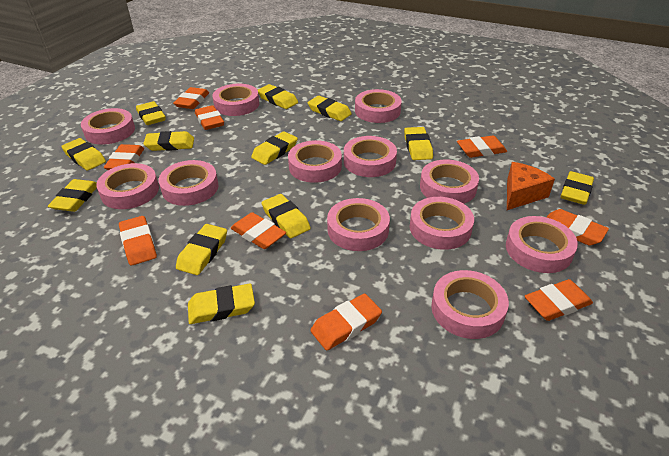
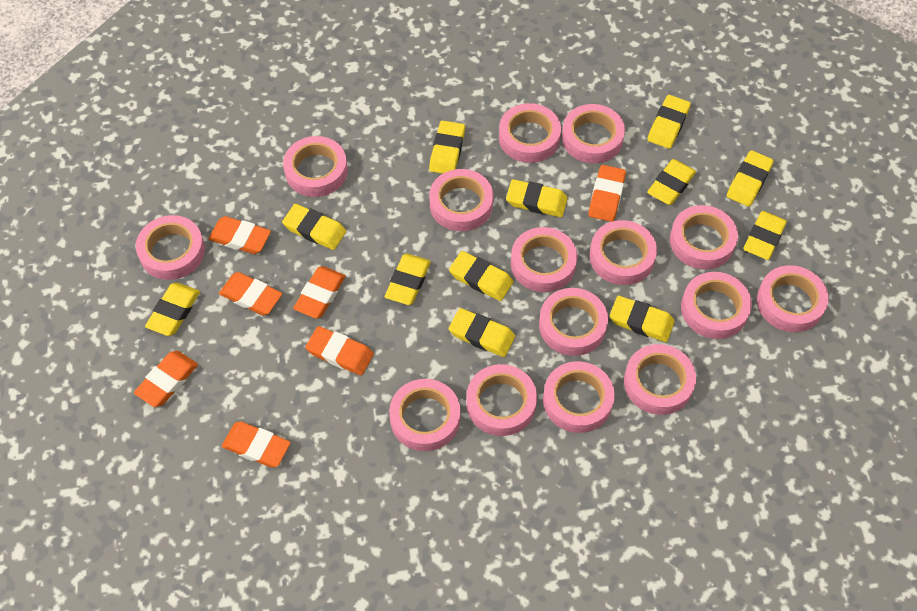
orange cheese: [507,162,555,210] = 1 -> none = 0
orange eraser: [104,144,144,170] [119,216,157,265] [173,87,209,109] [195,105,224,130] [231,212,286,249] [310,294,382,351] [457,136,507,158] [525,279,593,321] [547,209,609,246] = 9 -> [134,351,198,407] [209,216,271,254] [219,272,282,315] [222,421,291,468] [293,266,346,319] [305,326,374,375] [588,165,626,222] = 7
pink tape: [81,108,135,145] [96,163,159,209] [159,160,219,206] [213,84,259,116] [288,140,342,183] [327,198,390,251] [344,136,397,177] [355,89,402,123] [410,197,474,250] [420,160,479,204] [431,270,509,339] [506,216,578,273] = 12 -> [136,215,205,280] [283,136,348,197] [389,379,460,451] [429,169,493,231] [466,364,537,436] [499,103,561,163] [511,227,577,292] [539,288,608,356] [543,361,615,433] [562,104,625,163] [589,220,657,285] [624,344,696,415] [670,205,738,269] [681,272,752,339] [757,265,829,332] = 15

